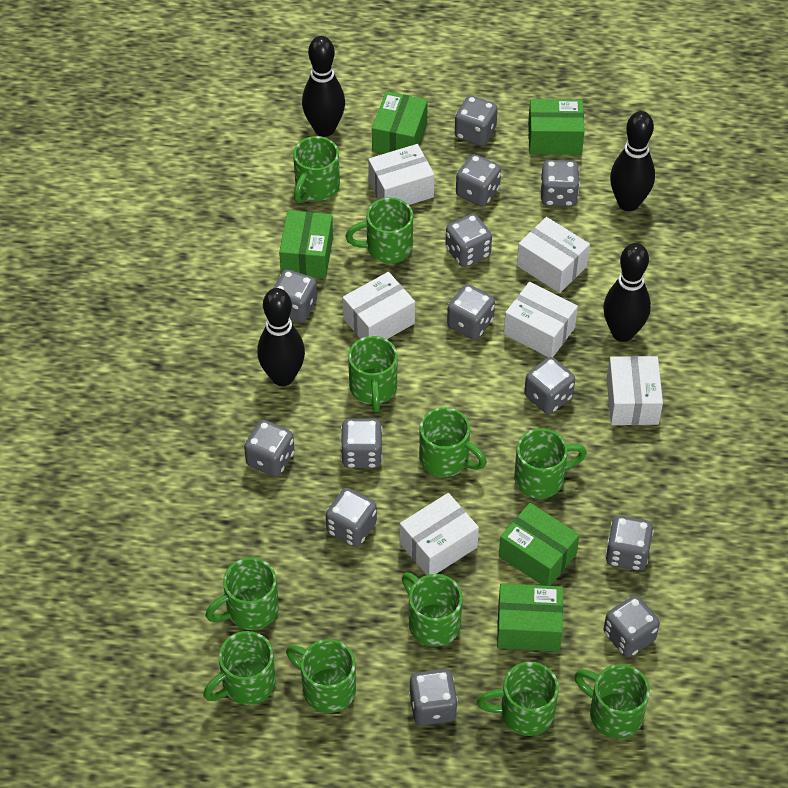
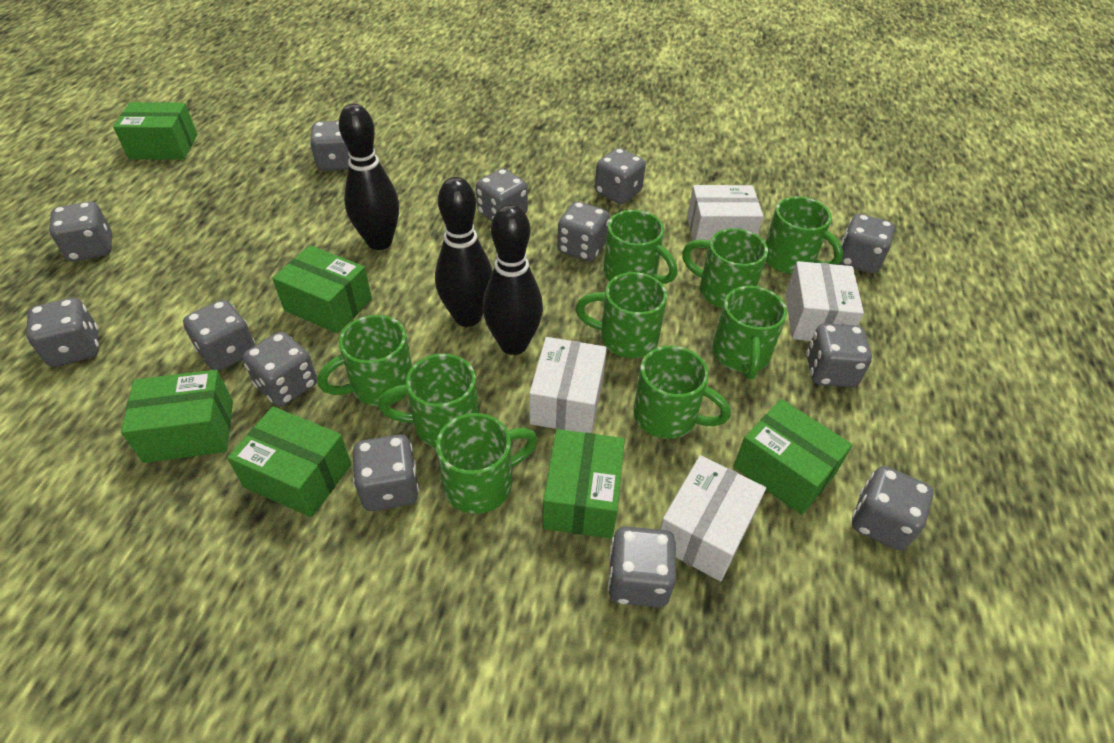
black bowling pin: [257,288,305,386] [302,36,345,137] [603,243,651,342] [610,111,655,211] = 4 -> [339,104,399,250] [435,177,493,327] [483,204,543,355] = 3
green box: [279,210,333,279] [372,91,428,154] [497,583,563,652] [499,503,580,586] [528,99,585,155] = 5 -> [113,102,197,160] [121,370,233,463] [227,407,351,517] [272,245,372,333] [543,429,625,539] [734,399,852,515] = 6
green mug: [203,631,276,705] [205,557,279,630] [286,639,356,713] [293,136,340,203] [345,197,413,264] [348,336,398,412] [402,572,463,647] [419,407,487,477] [477,662,559,736] [514,428,587,499] [574,664,650,739] = 11 -> [317,315,412,406] [378,354,479,447] [436,413,538,514] [576,272,667,358] [603,210,677,284] [634,345,731,439] [682,228,768,308] [712,286,787,379] [765,196,843,274] = 9
white box: [342,272,415,339] [368,144,435,205] [400,493,479,575] [504,282,578,357] [517,217,590,293] [607,356,663,425] = 6 -> [529,337,607,433] [660,455,766,581] [687,185,763,241] [785,261,864,341] = 4

